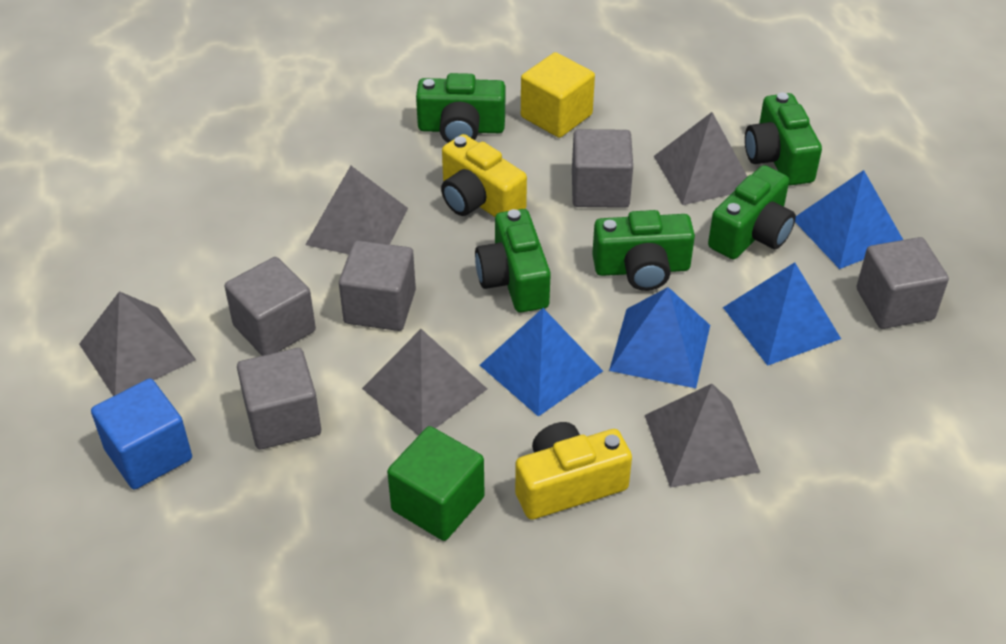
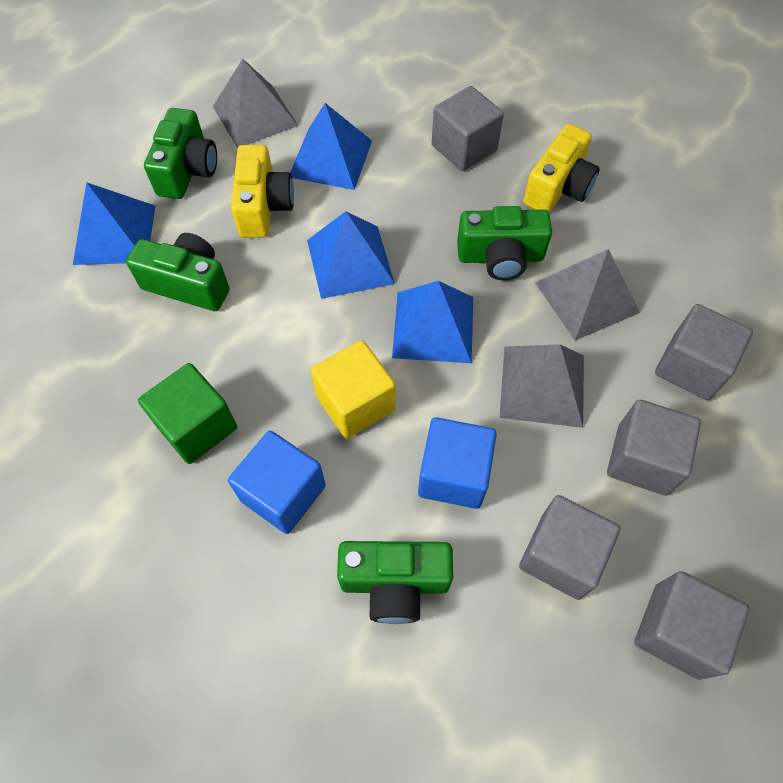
blue cube: [91,378,192,489] = 1 -> [228,431,326,534] [418,417,497,509] = 2
green camera: [416,73,505,143] [475,209,551,313] [592,210,695,291] [708,165,796,259] [745,93,822,186] = 5 -> [126,233,230,311] [144,108,217,199] [337,541,453,624] [457,206,552,280] = 4
grey pyramid: [79,291,196,396] [305,166,408,254] [362,329,487,436] [645,384,760,488] [654,112,747,205] = 5 -> [213,59,298,148] [499,344,584,428] [535,249,640,341] = 3

